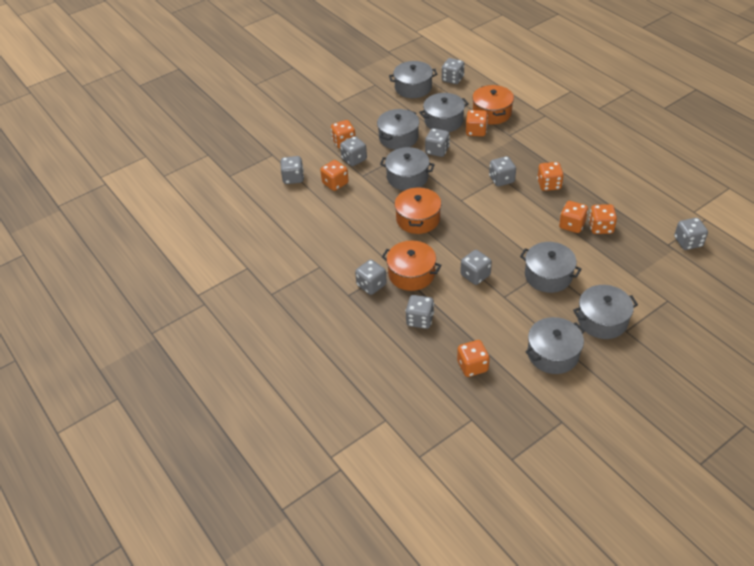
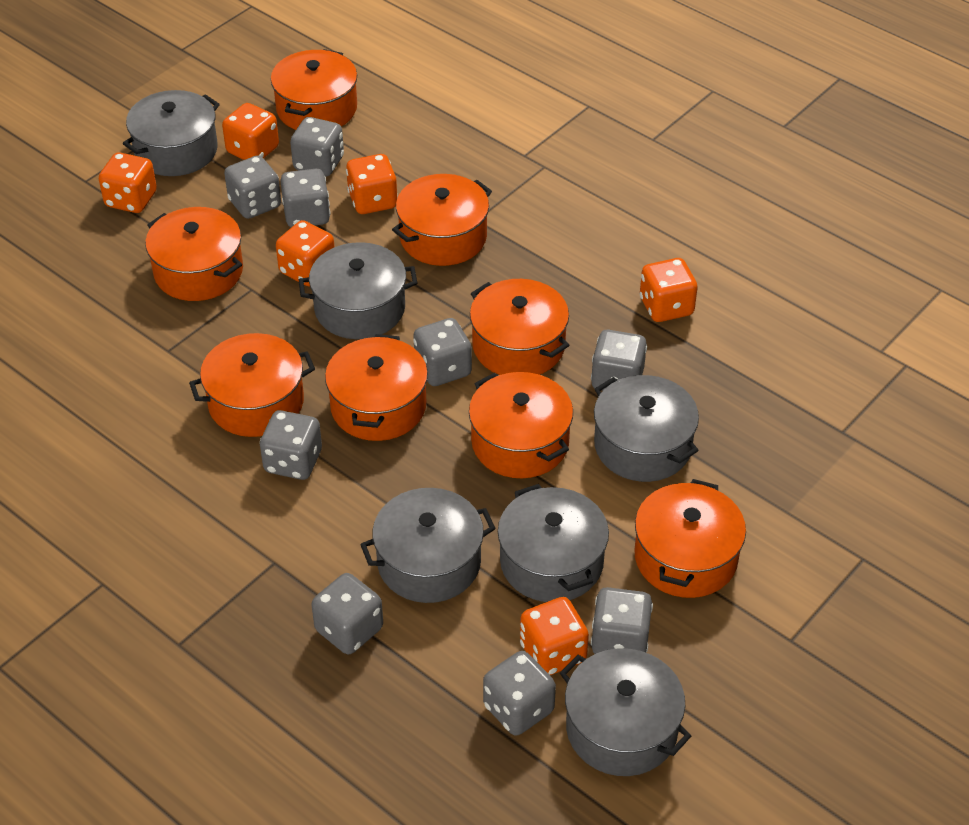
grey pot: [377,109,419,150] [380,147,435,191] [389,61,438,98] [419,93,469,132] [520,242,581,293] [526,317,585,374] [573,285,638,339] = 7 -> [123,90,220,176] [299,242,417,339] [360,488,495,603] [498,484,609,602] [560,648,691,776] [594,375,699,482] = 6
orange dice: [320,160,349,191] [331,120,355,149] [457,340,490,377] [466,110,488,137] [537,162,564,191] [559,201,588,233] [589,204,617,234] = 7 -> [99,153,157,213] [222,103,279,160] [276,220,334,286] [346,154,398,214] [520,597,589,675] [640,258,698,322] = 6
orange pot: [382,240,441,291] [395,187,441,234] [472,85,514,125] = 3 -> [145,207,243,301] [189,333,315,437] [271,49,357,130] [325,334,428,441] [392,174,492,266] [469,372,573,478] [470,279,569,375] [635,479,746,598] = 8

